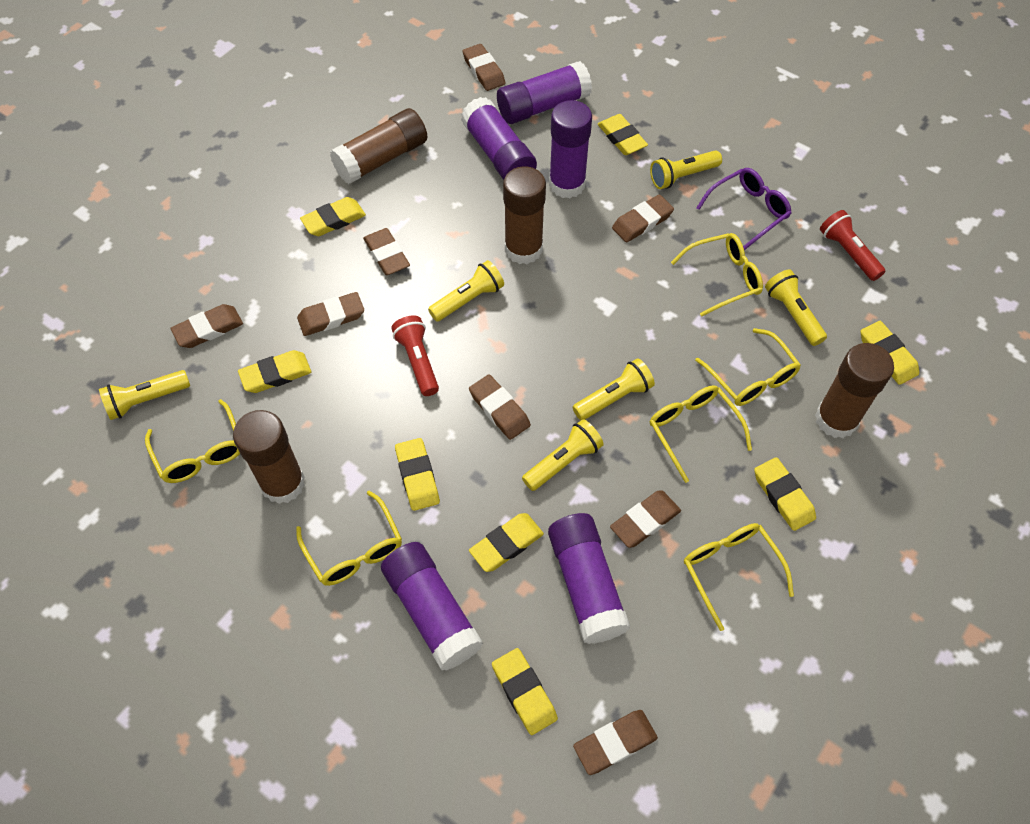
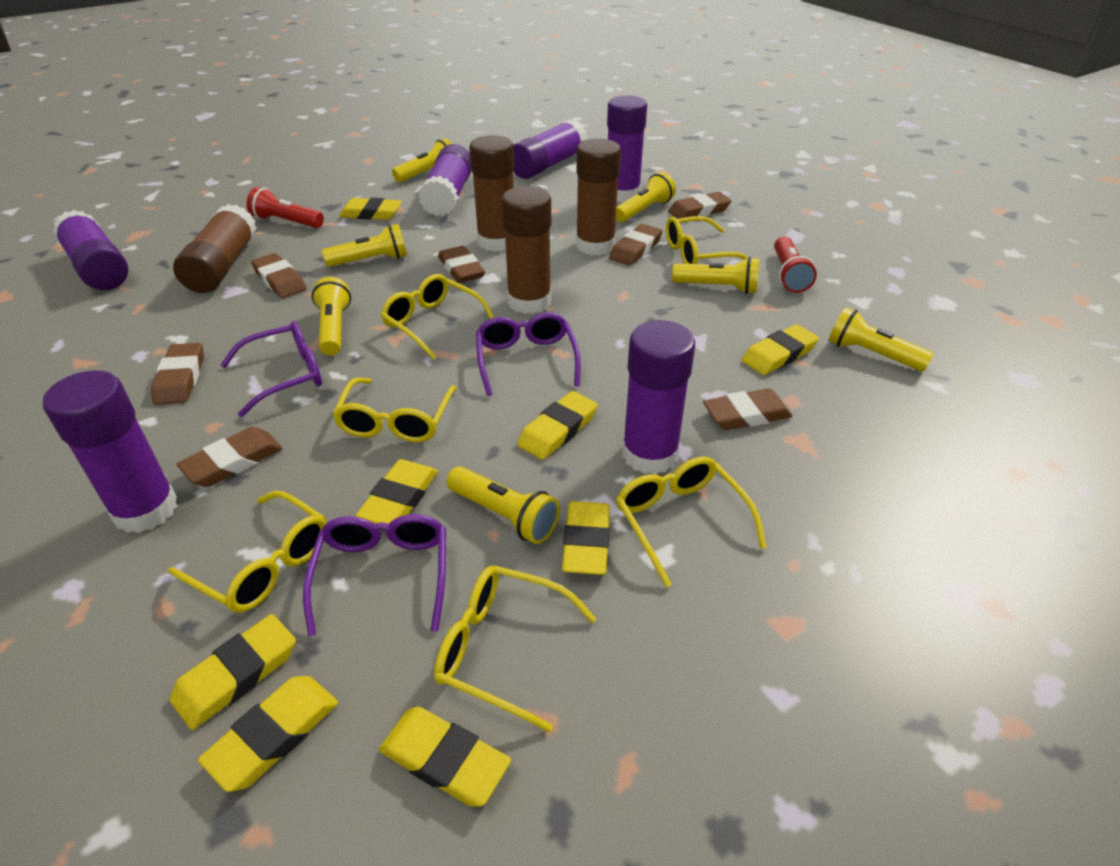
brown eraser: [170,304,243,348] [297,292,364,336] [363,228,410,275] [463,44,505,91] [469,374,531,440] [573,710,658,775] [610,491,681,548] [612,195,674,242] = 8 -> [151,343,204,405] [177,427,282,487] [251,253,307,298] [438,246,485,283] [609,224,662,266] [668,192,731,219] [703,388,793,430] = 7
purple glasses: [696,168,792,250] = 1 -> [221,321,322,417] [303,514,446,636] [476,312,581,396] = 3
purple glue stick: [381,542,483,670] [461,97,537,180] [497,61,592,124] [548,513,630,644] [549,100,592,199] = 5 -> [43,370,177,533] [53,210,129,290] [418,144,472,217] [513,119,588,179] [607,95,647,202] [622,320,695,474] = 6
yellow flashlight: [99,370,190,420] [428,260,504,322] [522,419,604,491] [573,358,655,420] [650,150,722,189] [765,269,827,346] = 6 -> [312,277,351,356] [322,224,407,267] [392,138,452,183] [447,467,560,544] [616,172,676,222] [672,257,759,294] [829,307,934,371] = 7

